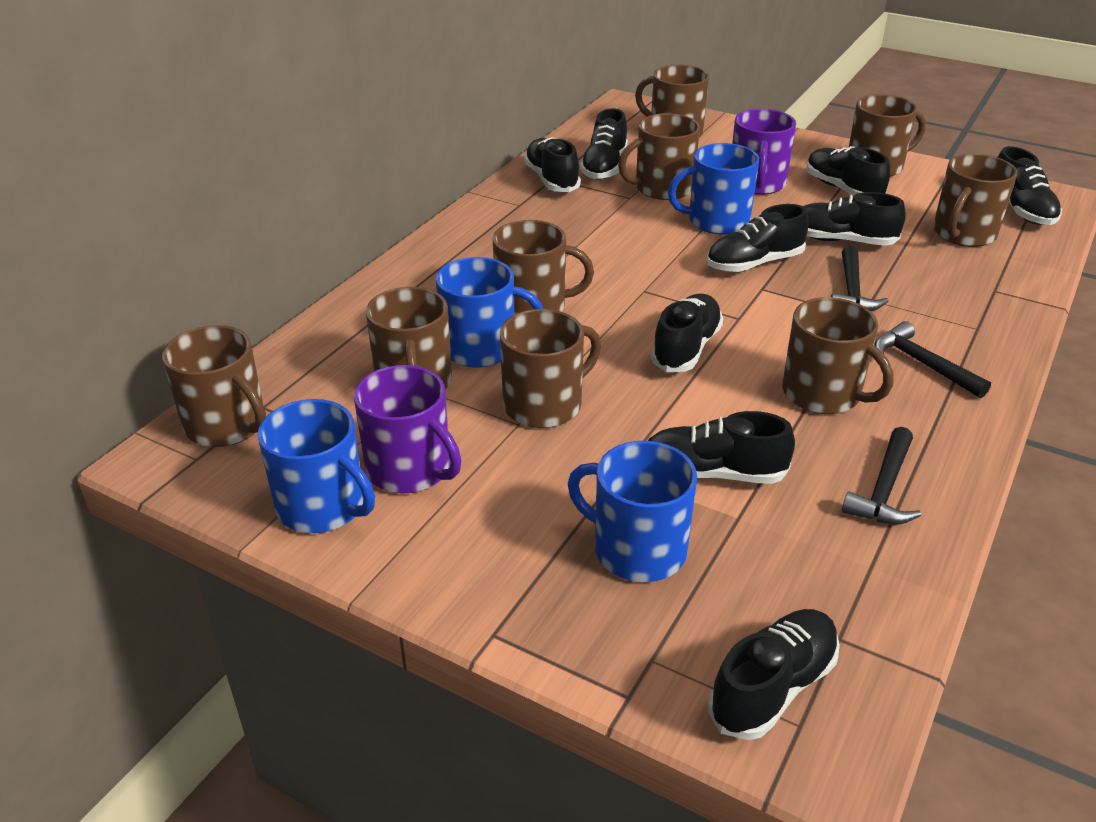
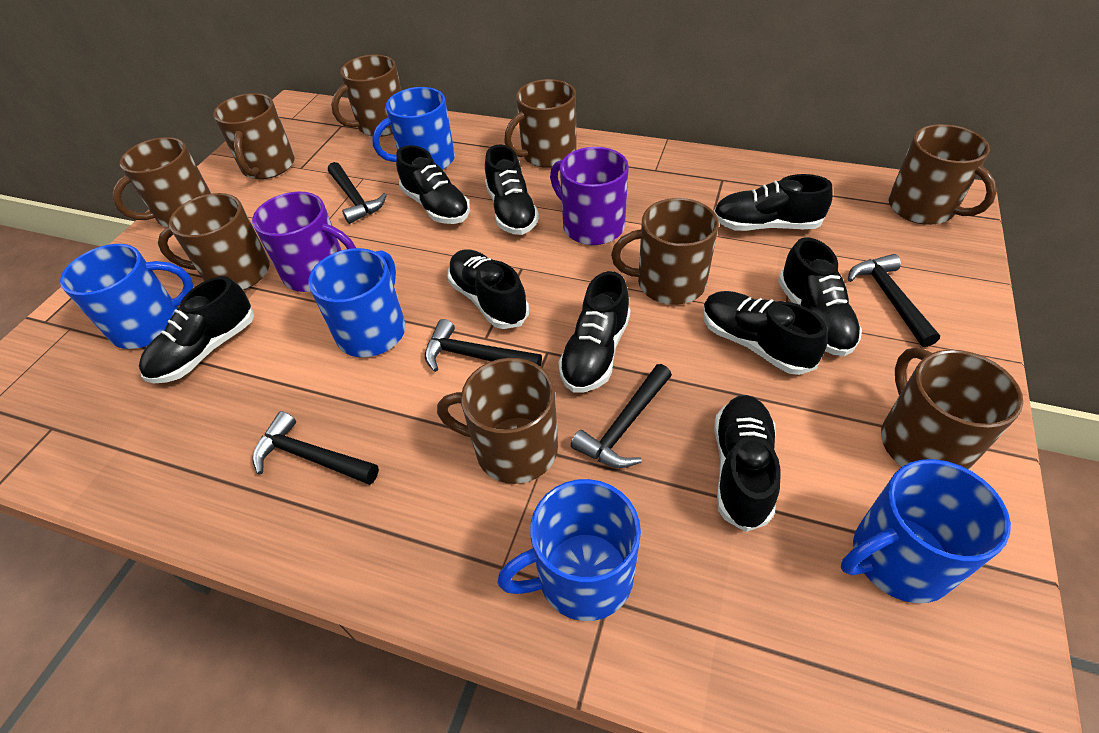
black hammer: [831,246,888,311] [842,427,921,524] [874,321,991,398] = 3 -> [253,411,379,485] [328,162,387,224] [425,319,542,372] [571,364,672,468] [848,254,940,347] = 5
blue mug: [258,399,375,533] [436,257,543,367] [568,441,697,582] [668,143,759,235] = 4 -> [60,244,193,349] [308,248,406,357] [372,87,455,170] [497,479,641,621] [841,459,1011,603] = 5

